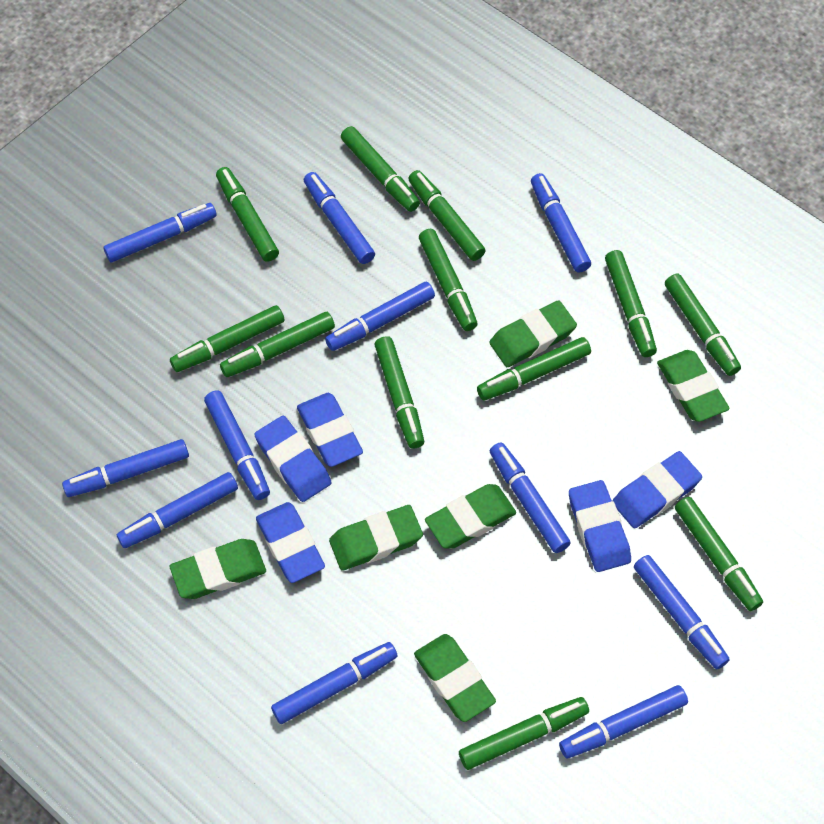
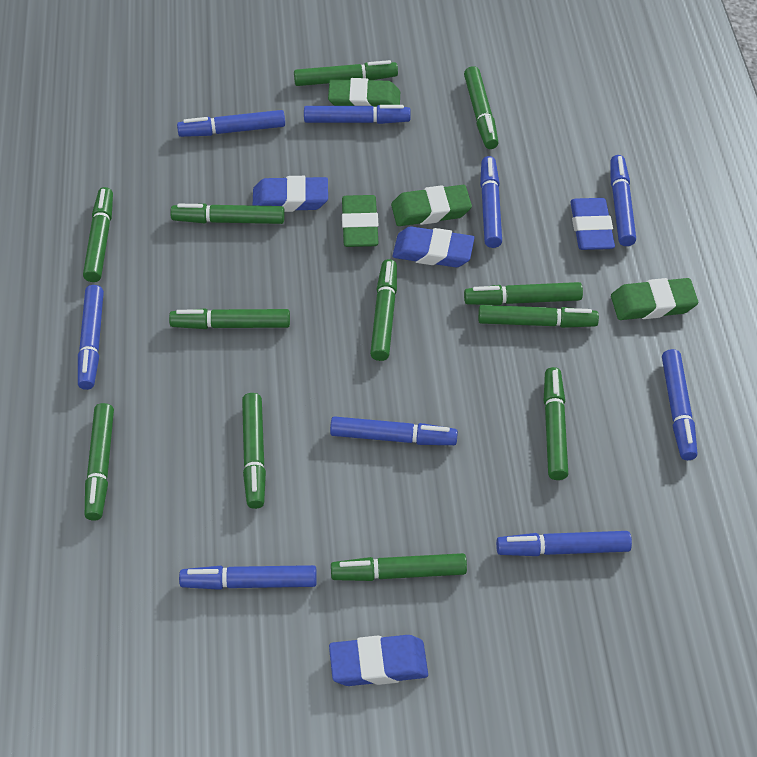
blue eraser: [254,416,332,502] [256,502,325,583] [297,393,363,467] [569,480,631,572] [612,451,702,528] = 5 -> [253,176,328,212] [329,635,428,686] [392,226,474,267] [570,198,615,250] = 4
blue marker: [62,439,189,497] [103,203,217,262] [117,472,238,548] [204,390,270,500] [271,642,398,724] [304,172,375,264] [325,282,435,351] [490,442,571,553] [531,173,591,273] [559,685,688,759] [634,555,730,669] = 11 -> [78,285,104,390] [177,110,285,137] [179,565,317,590] [304,105,411,124] [330,416,458,445] [480,156,502,248] [496,531,632,556] [610,155,636,246] [662,349,697,460] = 9
green eraser: [170,539,266,599] [329,505,423,571] [414,634,496,722] [425,484,516,549] [489,300,577,367] [657,350,730,422] = 6 -> [328,78,400,107] [342,195,379,247] [391,185,472,226] [611,278,698,320] = 4

